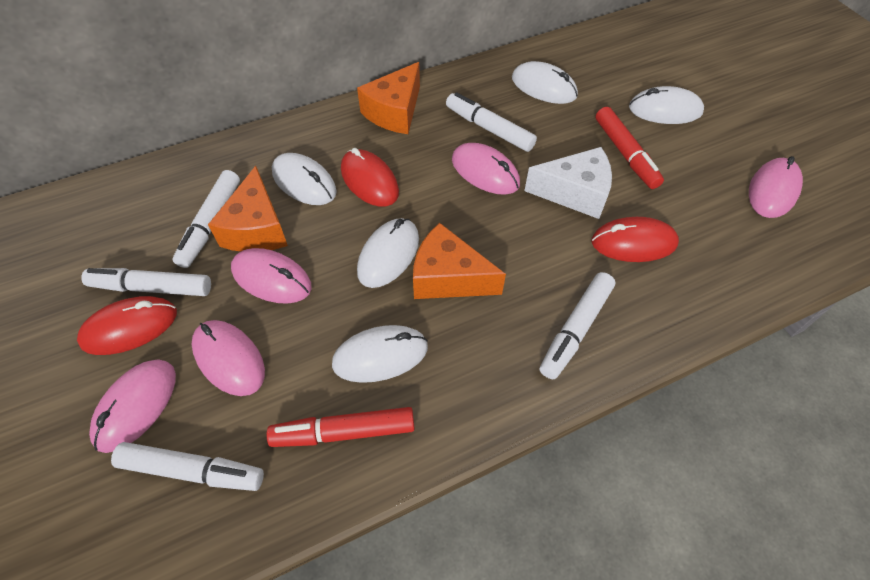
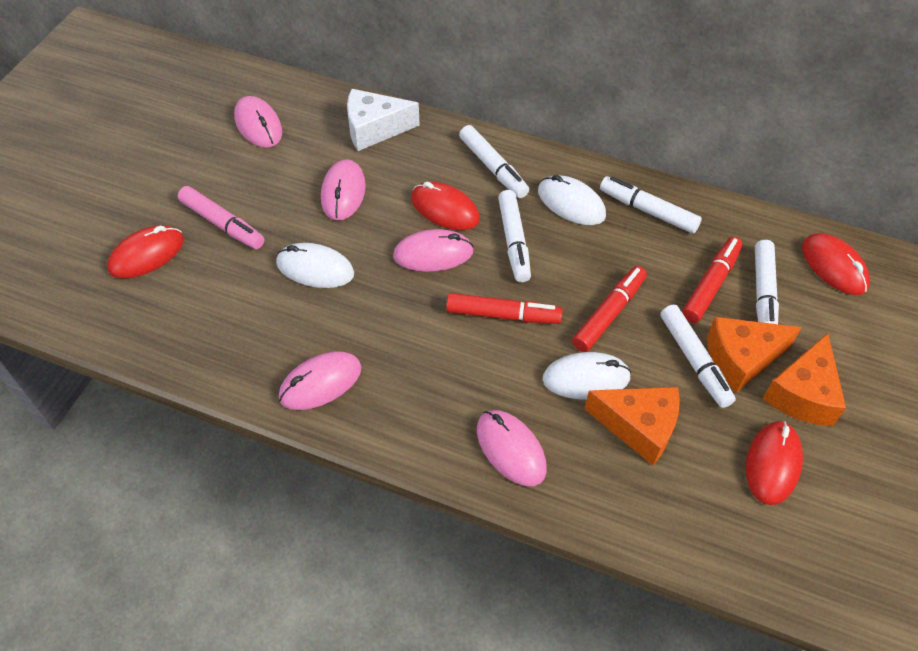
pink marker: none = 0 -> [178,186,265,249] = 1
red marker: [267,407,415,447] [596,107,664,189] = 2 -> [446,293,563,324] [572,266,647,352] [682,237,743,323] = 3
red mouse: [77,296,177,355] [341,148,399,207] [591,217,679,262] = 3 -> [107,225,184,279] [411,182,480,230] [746,421,803,505] [802,233,870,295] = 4
white mouse: [272,153,337,205] [332,325,428,383] [357,218,419,288] [512,61,578,104] [629,86,704,124] = 5 -> [276,243,354,288] [538,175,606,225] [543,352,631,399] = 3

